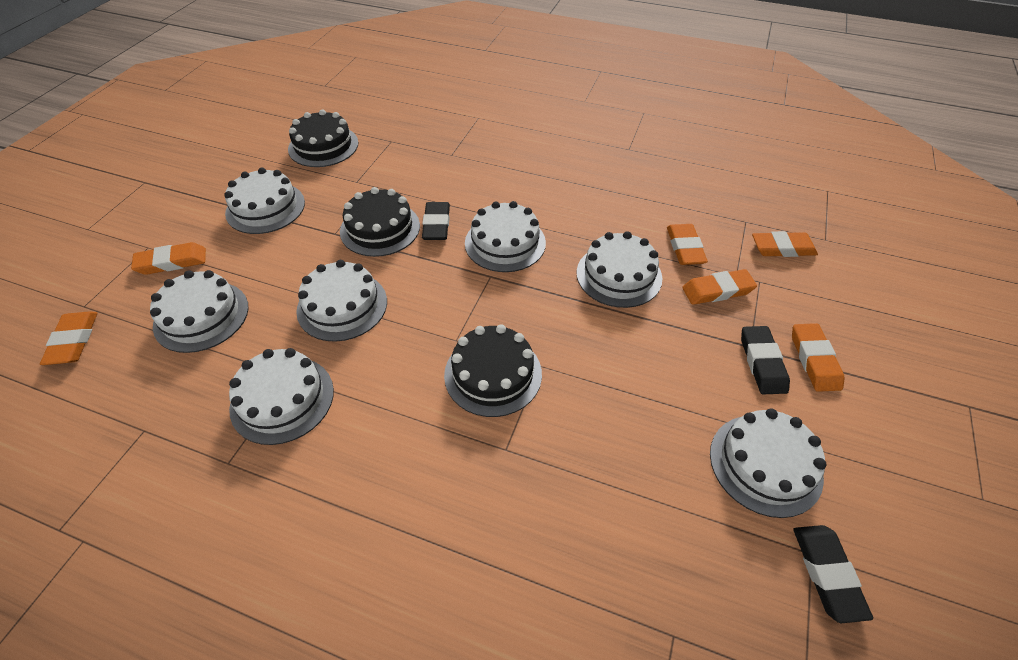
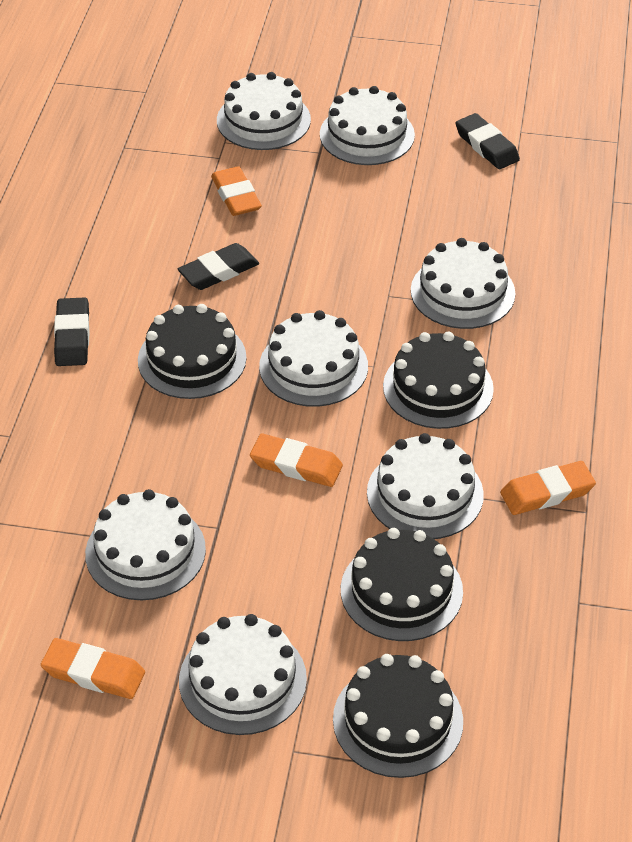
black cake: [288,110,358,167] [340,187,420,257] [444,324,542,417] = 3 -> [138,304,247,399] [333,654,463,778] [341,528,463,641] [383,331,494,429] = 4
orange eraser: [40,311,98,365] [131,242,206,275] [667,224,708,265] [682,269,757,305] [752,231,818,257] [792,323,844,392] = 6 -> [41,638,145,699] [211,166,262,216] [250,434,343,487] [500,461,596,515] = 4

